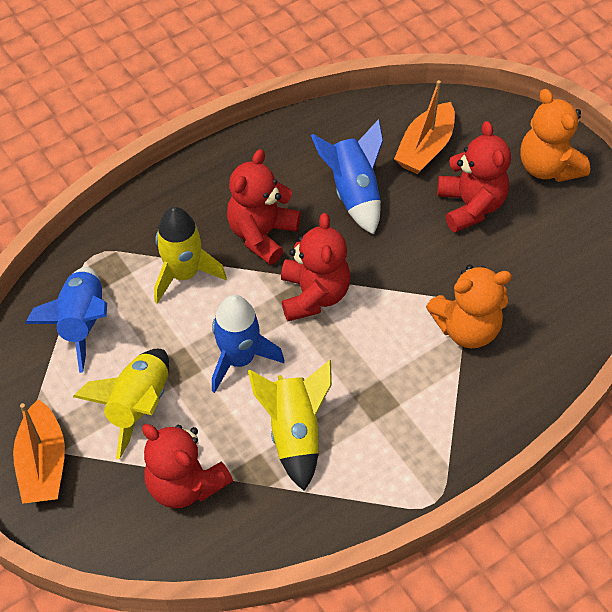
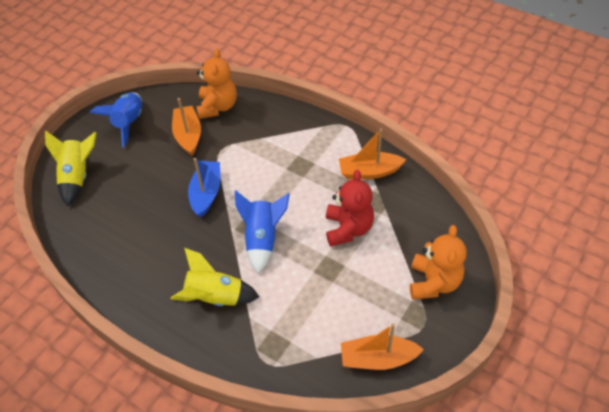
blue boat: none = 0 -> [188,158,220,218] = 1
blue rocket: [25,267,107,373] [212,295,284,393] [311,119,383,235] = 3 -> [90,92,142,147] [235,190,290,274] = 2
orange boat: [13,399,65,504] [394,80,455,174] = 2 -> [172,98,201,156] [339,129,406,179] [341,323,424,370] = 3
red teddy bear: [142,424,233,508] [227,149,301,265] [281,213,350,321] [437,121,511,232] = 4 -> [326,170,374,247] = 1
yellow rocket: [73,349,169,459] [154,207,227,304] [248,360,332,491] = 3 -> [45,130,97,206] [171,248,259,306] = 2

